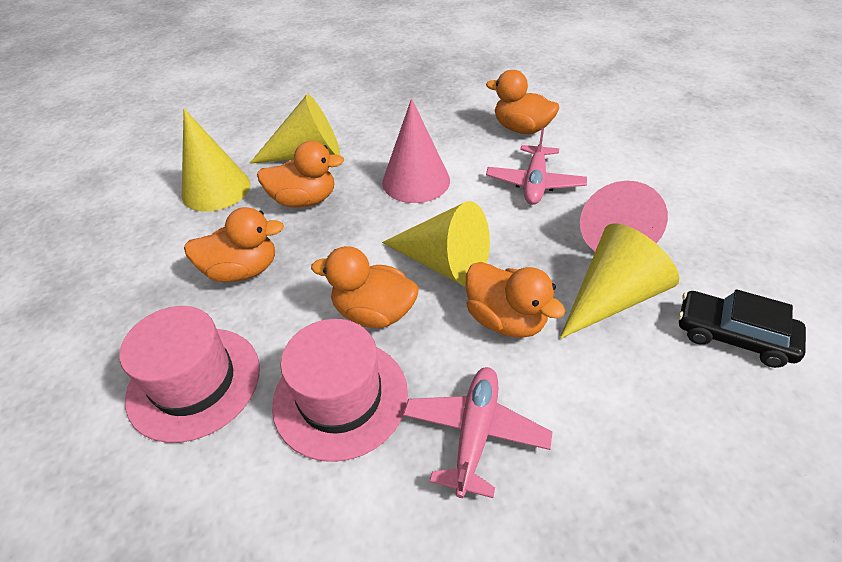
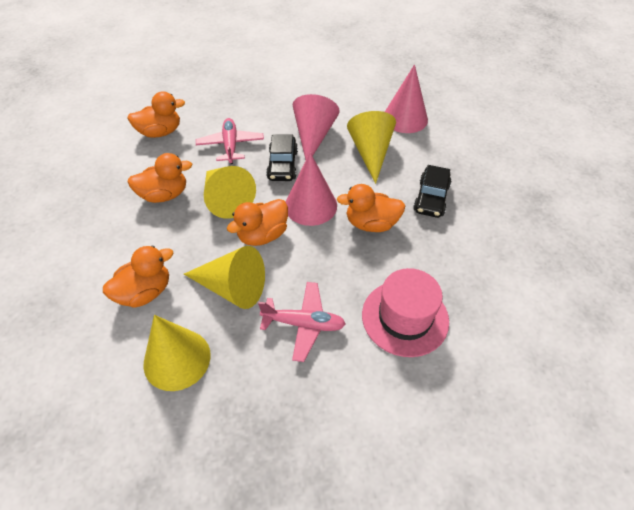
black car: [678,289,806,368] = 1 -> [266,134,298,181] [413,165,451,218] = 2
pink cone: [382,98,450,203] [580,181,668,251] = 2 -> [285,152,337,226] [293,94,339,160] [385,64,428,133] = 3
pink hat: [119,306,260,443] [272,319,408,462] = 2 -> [362,268,449,357] = 1

